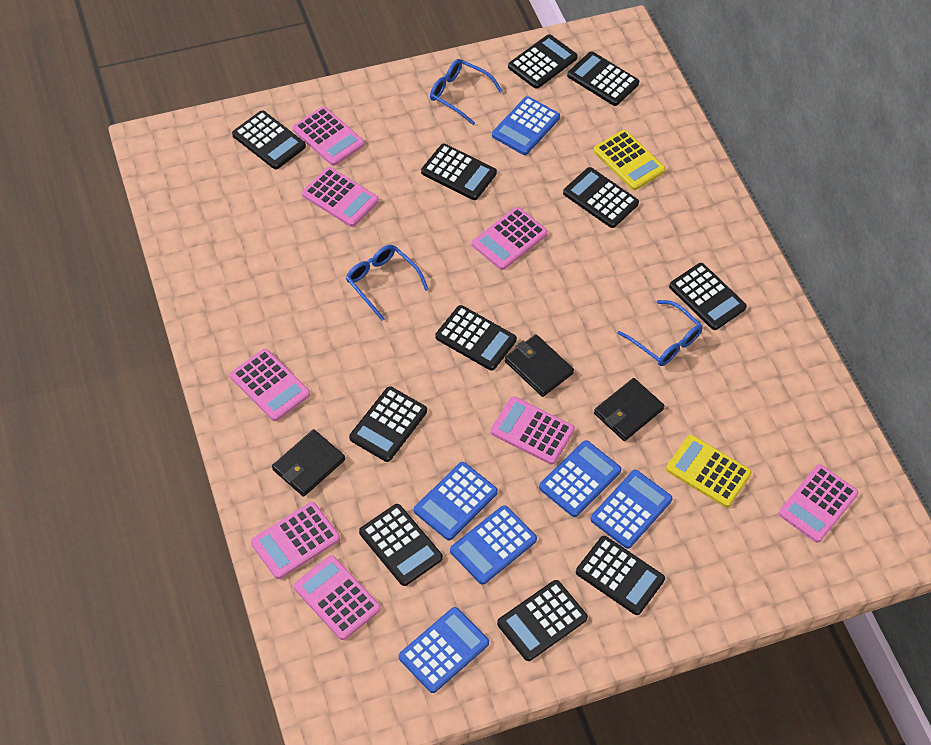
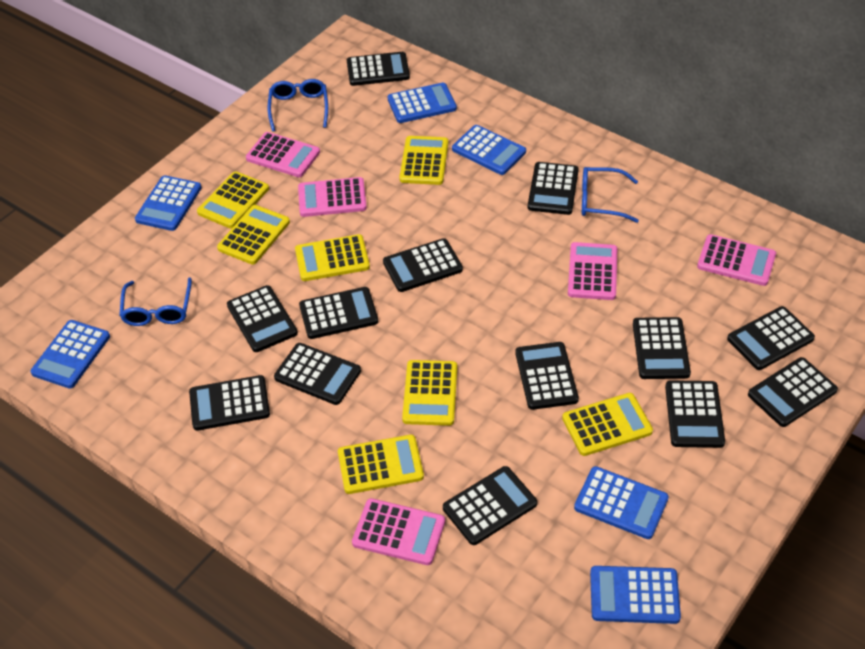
black calculator: [232,111,306,169] [349,386,427,462] [359,504,443,586] [421,144,497,200] [435,305,517,371] [497,580,588,661] [508,34,578,89] [563,167,639,228] [567,51,639,106] [576,536,665,615] [669,263,747,330] = 11 -> [189,375,270,431] [227,285,298,352] [274,343,361,405] [299,287,378,339] [347,52,410,86] [383,238,463,292] [443,466,537,545] [515,342,579,410] [528,162,579,215] [633,317,691,379] [665,380,725,448] [727,306,815,370] [748,357,838,427] = 13
black wallet: [272,429,345,497] [505,334,574,397] [594,378,664,441] = 3 -> none = 0
pink calculator: [230,349,310,421] [251,502,340,579] [293,106,365,166] [294,555,381,640] [302,167,379,227] [472,207,548,270] [490,396,575,465] [778,464,859,543] = 8 -> [246,132,320,177] [298,177,367,217] [352,498,445,565] [568,242,618,300] [697,234,776,286] = 5
yellow calculator: [593,130,665,190] [666,435,752,507] = 2 -> [197,171,269,228] [217,205,290,265] [295,234,370,281] [338,435,424,494] [399,136,448,185] [402,360,457,426] [562,393,653,456] = 7

